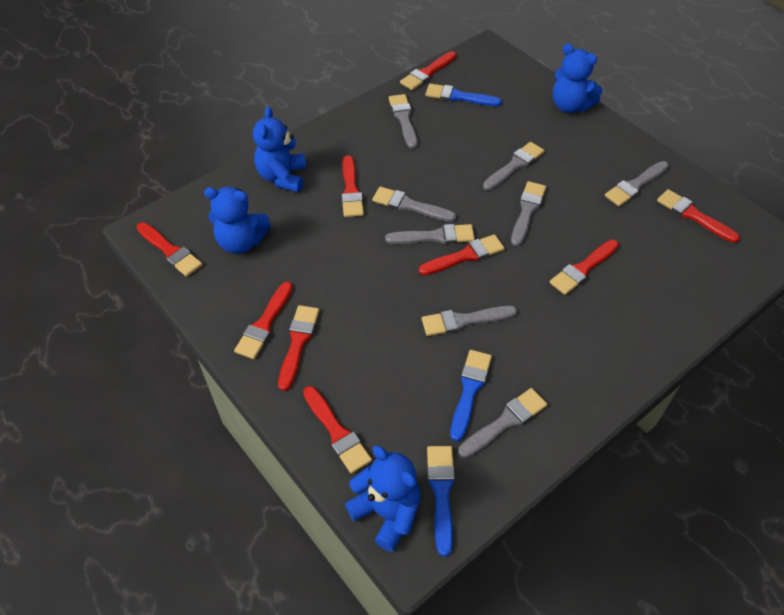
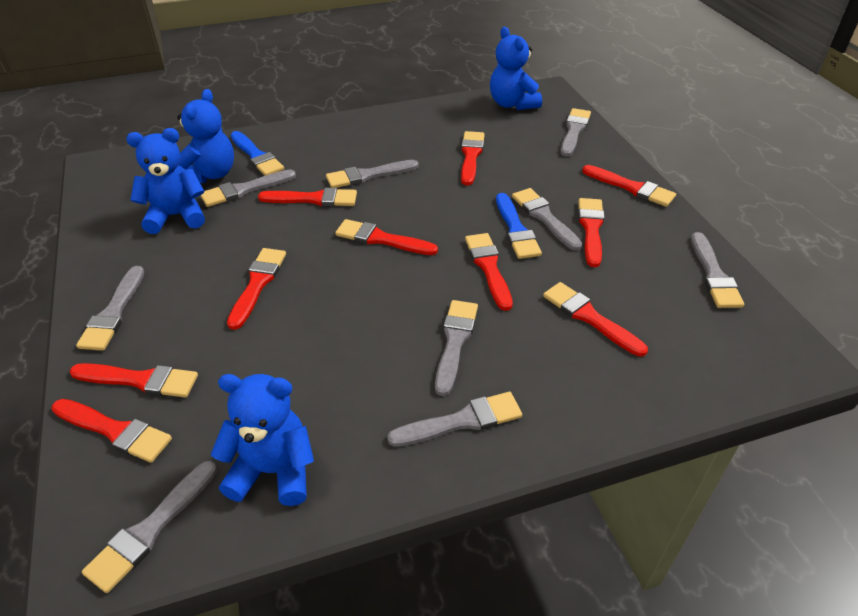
blue brush: [425,83,502,106] [427,446,455,556] [450,350,492,441] = 3 -> [230,131,284,176] [496,193,542,259] = 2
grey brush: [372,187,456,222] [385,224,475,244] [389,94,418,149] [422,306,517,336] [458,388,547,458] [483,142,544,191] [511,181,546,246] [605,161,669,206] = 8 -> [76,266,144,351] [82,461,217,593] [200,169,296,207] [326,160,419,188] [387,392,522,447] [435,300,478,396] [512,188,582,251] [561,108,591,157] [691,232,744,308] = 9
red brush: [137,222,202,277] [234,282,293,359] [278,305,319,391] [303,386,372,474] [341,156,364,217] [400,51,456,90] [419,234,504,275] [550,239,619,295] [657,189,740,243] = 9 -> [52,399,172,463] [70,363,198,398] [227,248,286,330] [258,188,357,207] [335,219,438,255] [461,131,485,185] [465,233,513,311] [543,282,648,357] [578,198,605,267] [582,165,676,207] = 10

